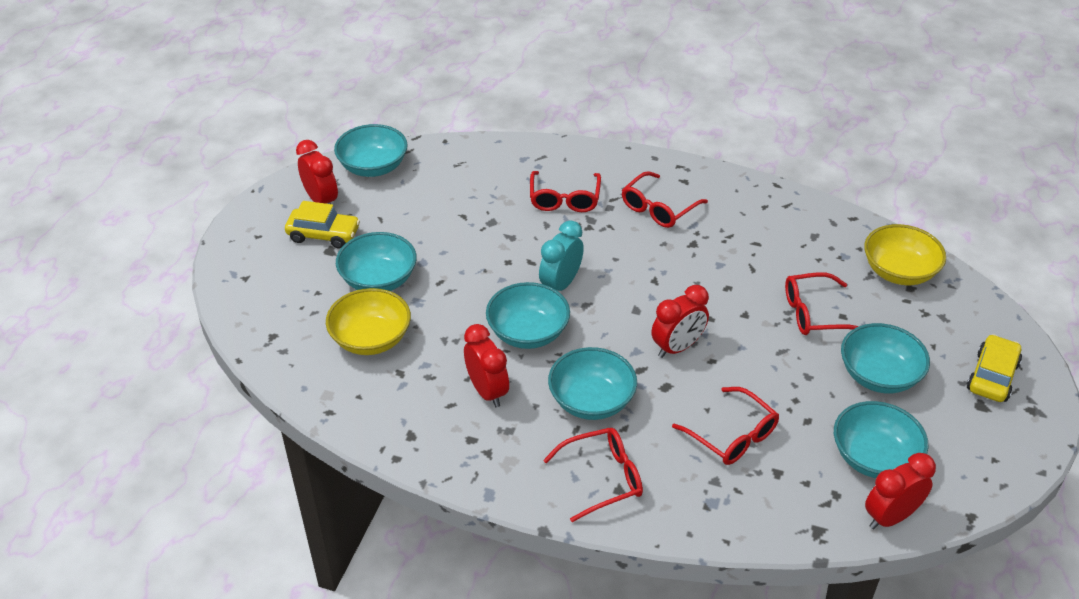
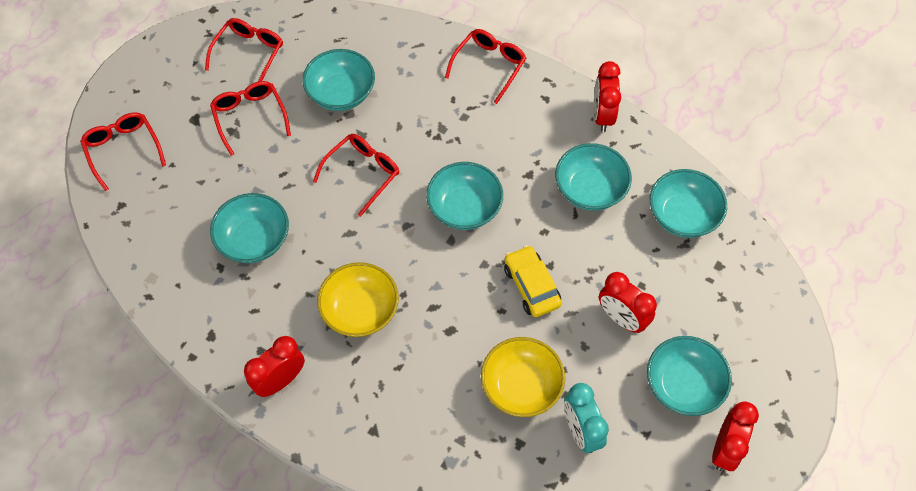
yellow car: [285,201,360,249] [967,334,1022,402] = 2 -> [504,245,562,317] = 1

